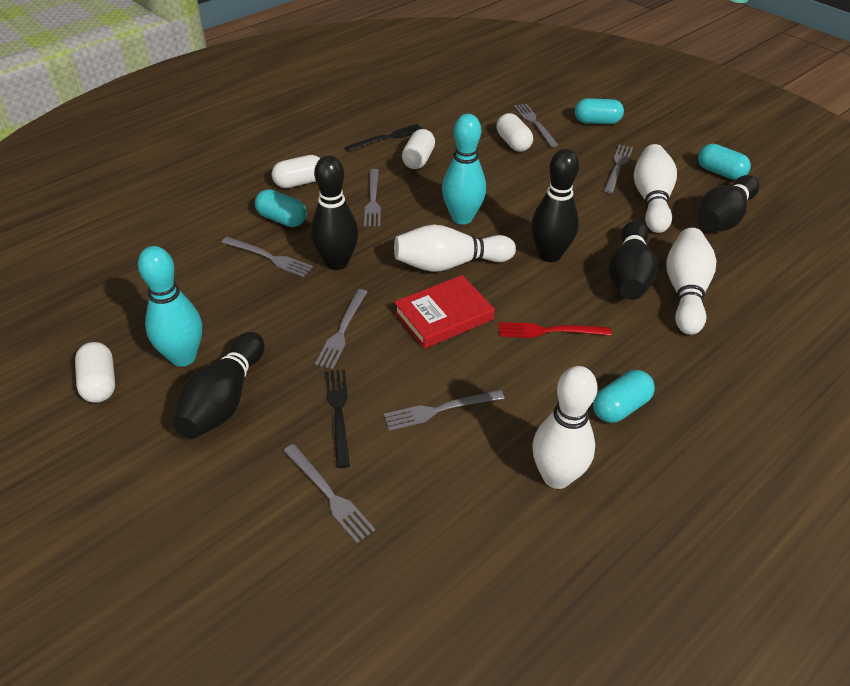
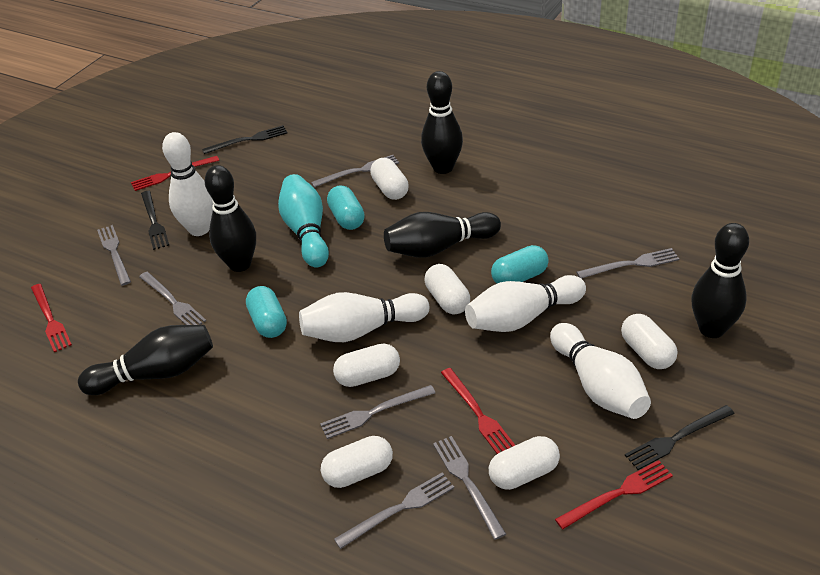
black fork: [325,370,350,468] [345,124,423,152] = 2 -> [141,191,170,250] [202,125,288,154] [625,405,735,470] = 3
red book: [394,275,495,349] = 1 -> none = 0
red fork: [499,322,611,338] = 1 -> [31,284,72,352] [131,156,219,191] [441,368,515,454] [555,460,673,529] = 4
turquoise bowling pin: [138,246,202,367] [442,114,486,225] = 2 -> [278,174,329,268] = 1
turquoise capsule: [255,189,307,227] [575,98,624,124] [593,370,655,423] [698,144,751,180] = 4 -> [246,286,287,338] [327,185,365,230] [491,245,549,284] = 3
white capsule: [75,342,115,403] [272,155,320,188] [402,129,435,169] [496,113,533,152] = 4 -> [321,436,393,488] [333,344,400,387] [370,158,409,200] [425,264,470,314] [489,436,560,490] [621,314,677,369] = 6

